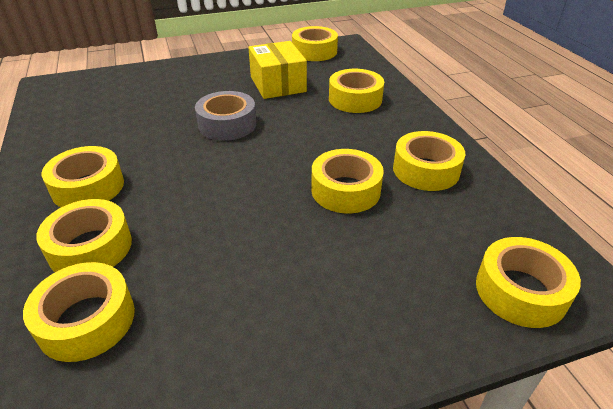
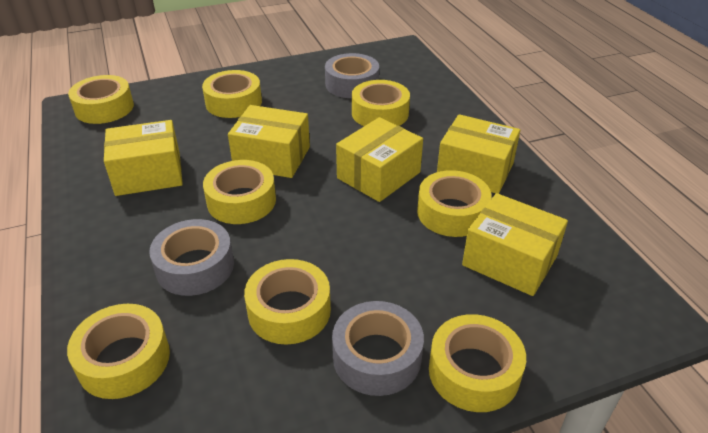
grey tape: [195,91,256,141] = 1 -> [149,219,234,296] [325,53,379,98] [332,301,424,396] = 3
yellow box: [248,41,307,99] = 1 -> [104,120,183,196] [228,105,310,178] [336,117,423,202] [437,114,520,194] [462,193,568,296] = 5

